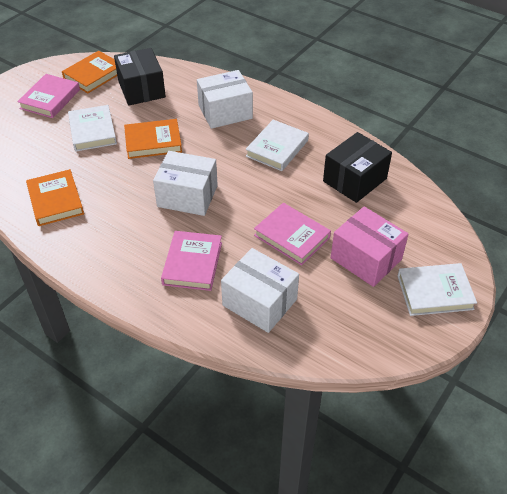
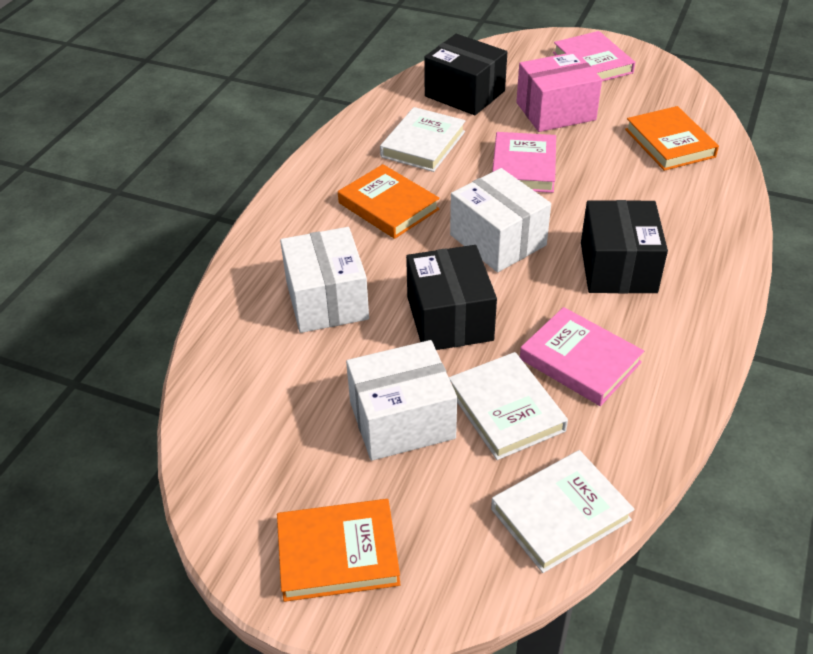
black box: [114,48,166,106] [323,132,392,203] = 2 -> [406,245,497,350] [424,34,507,115] [581,200,668,293] = 3

